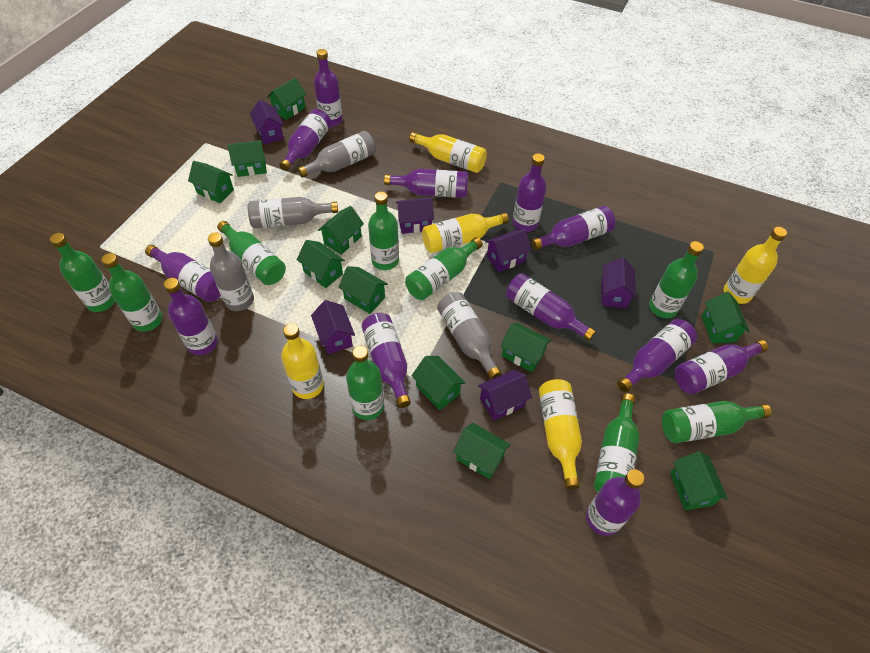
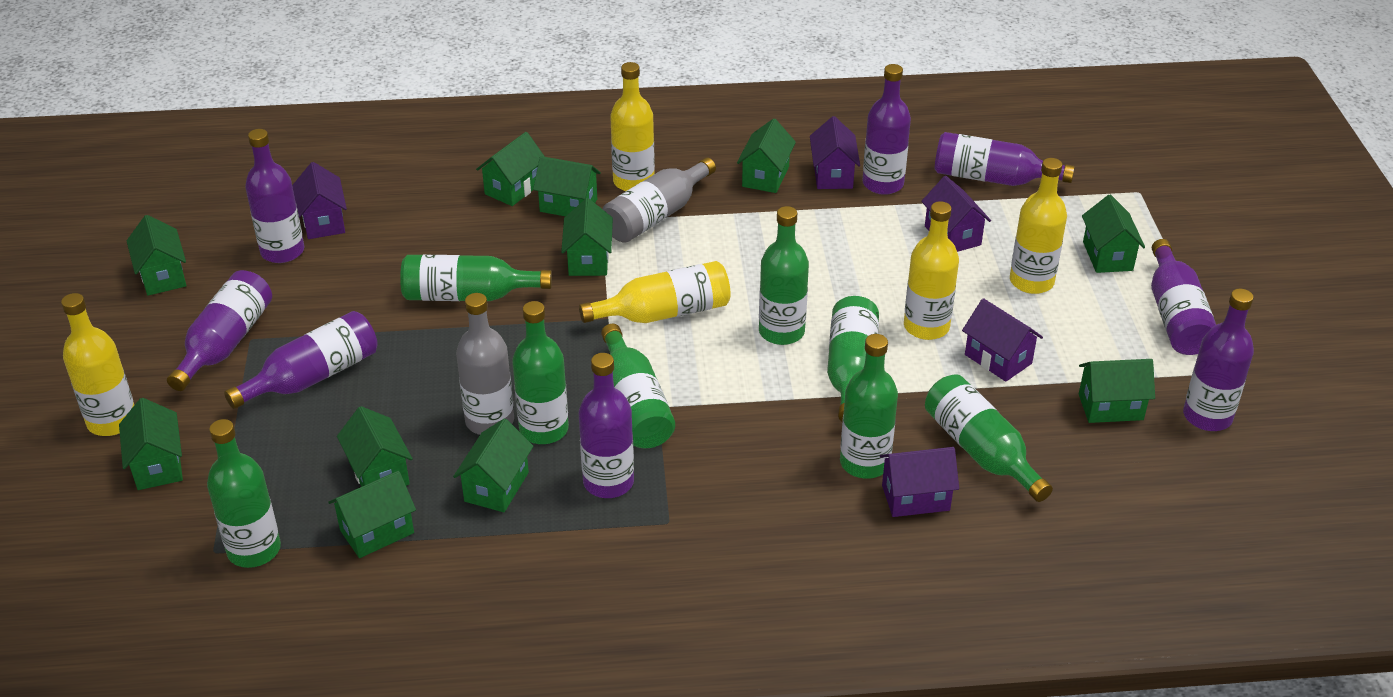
green bottle: [50,233,115,312] [101,253,163,332] [217,221,286,285] [346,346,384,420] [368,192,399,270] [405,237,483,300] [594,393,639,493] [649,241,704,318] [662,401,772,443] = 9 -> [207,419,281,568] [400,255,552,301] [512,301,569,444] [601,324,675,448] [759,206,809,345] [827,296,879,422] [840,334,898,479] [925,375,1053,502] = 8
grey bottle: [208,232,254,311] [248,197,338,228] [298,131,376,178] [437,292,502,380] = 4 -> [456,293,514,435] [602,157,716,243] = 2
purple bottle: [145,245,221,302] [164,278,218,355] [279,109,332,171] [314,49,343,127] [361,313,411,408] [384,169,468,198] [506,273,596,341] [512,153,547,232] [531,206,616,250] [586,469,645,536] [617,319,697,392] [675,340,768,395] = 12 -> [167,270,272,391] [224,311,378,409] [245,129,304,263] [579,353,634,498] [862,64,911,195] [935,132,1075,186] [1151,239,1216,355] [1183,289,1254,431] = 8
purple house: [250,99,284,144] [311,300,355,354] [396,197,434,234] [478,370,532,421] [485,229,532,272] [601,257,636,308] = 6 -> [292,162,347,239] [810,116,860,189] [880,447,959,517] [921,176,991,252] [962,298,1043,382] = 5

